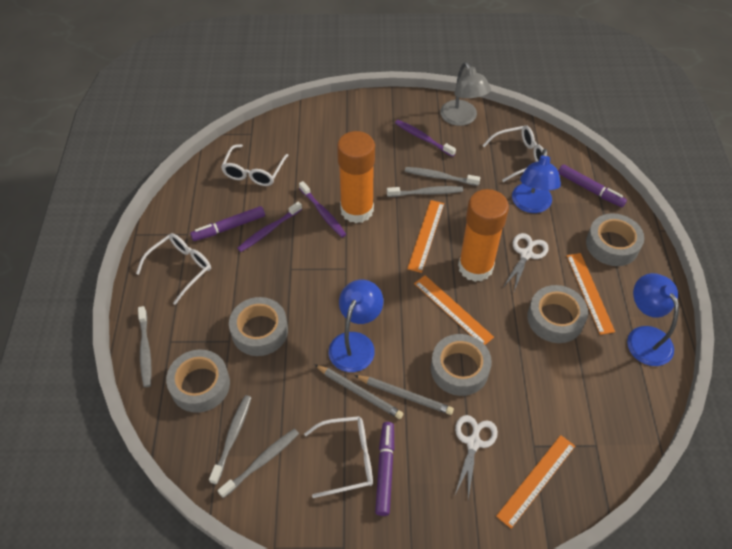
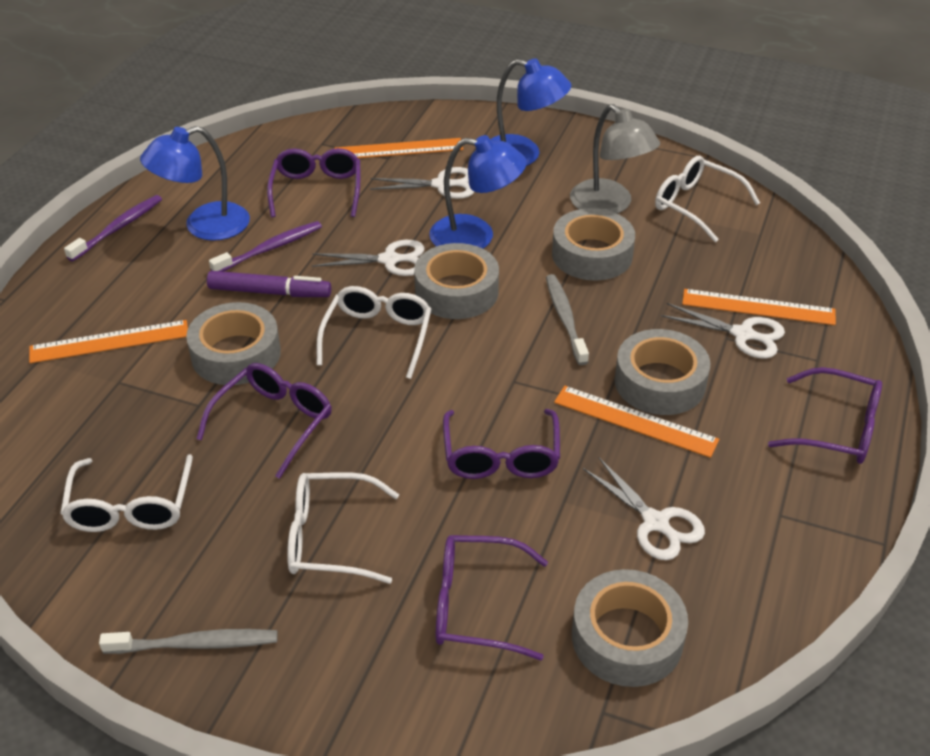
grey pencil: [314,364,403,419] [354,375,454,415] = 2 -> none = 0
grey toothbrush: [138,306,152,387] [209,395,252,485] [217,429,299,498] [387,186,463,197] [405,167,480,186] = 5 -> [99,629,278,654] [546,274,589,365] = 2
orange glue stick: [337,131,375,223] [458,189,509,282] = 2 -> none = 0
purple glasses: none = 0 -> [197,363,332,479] [267,148,360,218] [436,535,548,661] [443,409,560,479] [768,367,882,464] = 5
purple marker: [190,206,265,241] [375,422,394,516] [558,164,627,207] = 3 -> [207,271,331,297] = 1
purple toothbrush: [237,202,302,252] [299,181,346,238] [395,120,456,157] = 3 -> [64,195,162,261] [209,221,322,272] = 2
white scissors: [454,415,498,499] [503,233,549,291] = 2 -> [312,240,424,276] [370,167,474,199] [583,458,705,560] [661,303,785,358] = 4

